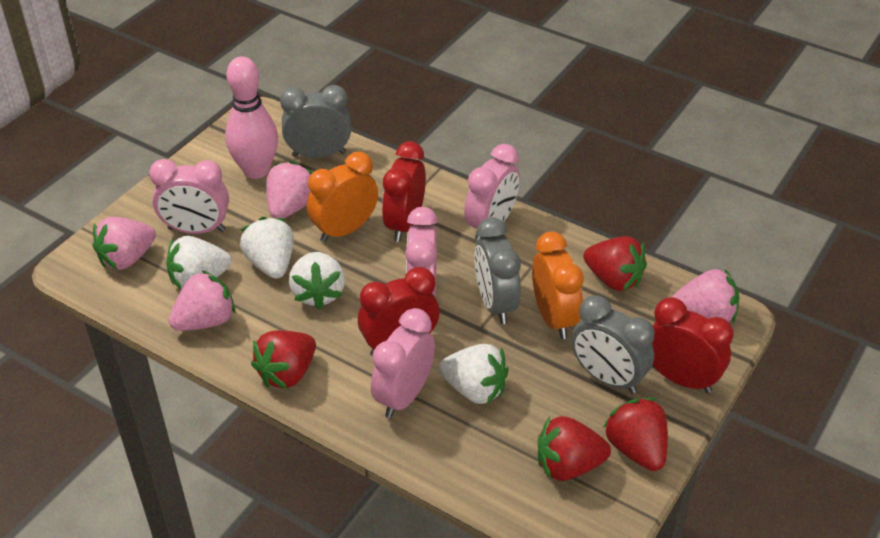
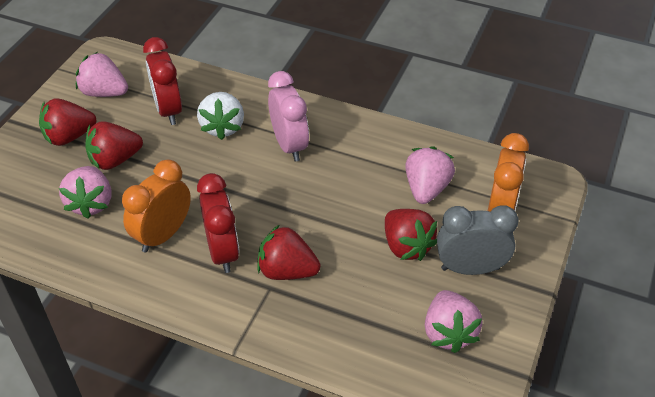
grey clock: [280,85,351,158] [474,218,521,324] [572,295,655,394] = 3 -> [437,205,518,275] = 1
pink bowling pin: [225,56,278,179] = 1 -> none = 0
pink clock: [149,159,229,234] [371,308,435,418] [405,207,438,297] [464,144,520,240] = 4 -> [268,71,309,161] = 1
red clock: [358,267,440,356] [382,142,426,242] [652,297,734,393] = 3 -> [143,37,182,125] [197,173,239,273] = 2
white strawberry: [166,236,232,290] [240,217,294,279] [289,252,345,310] [439,344,509,404] = 4 -> [197,92,244,140] = 1

